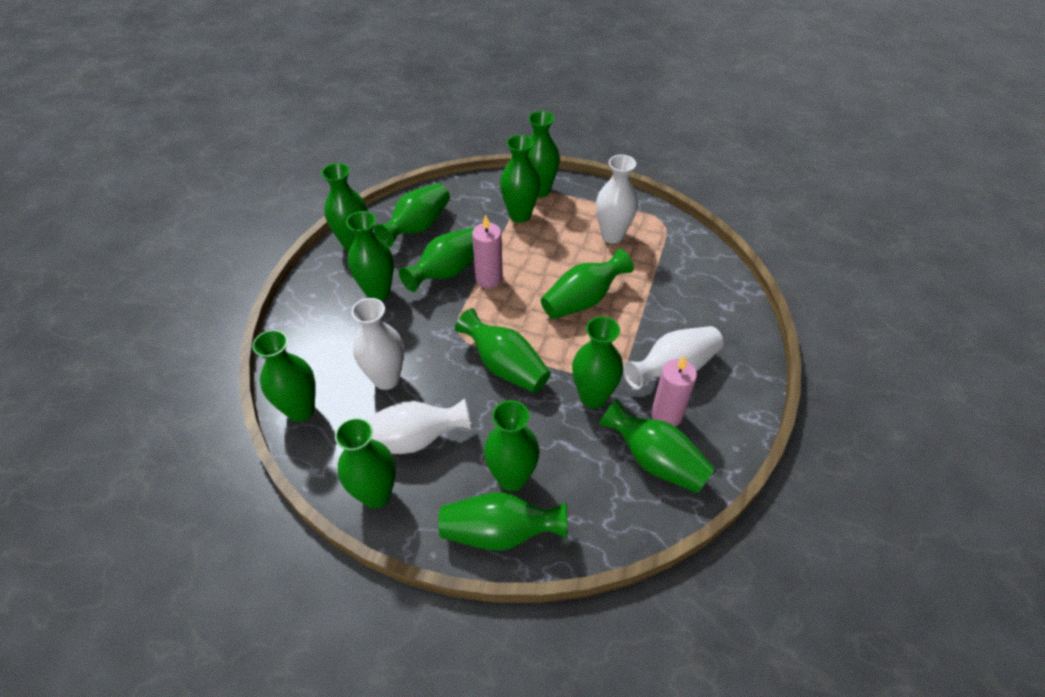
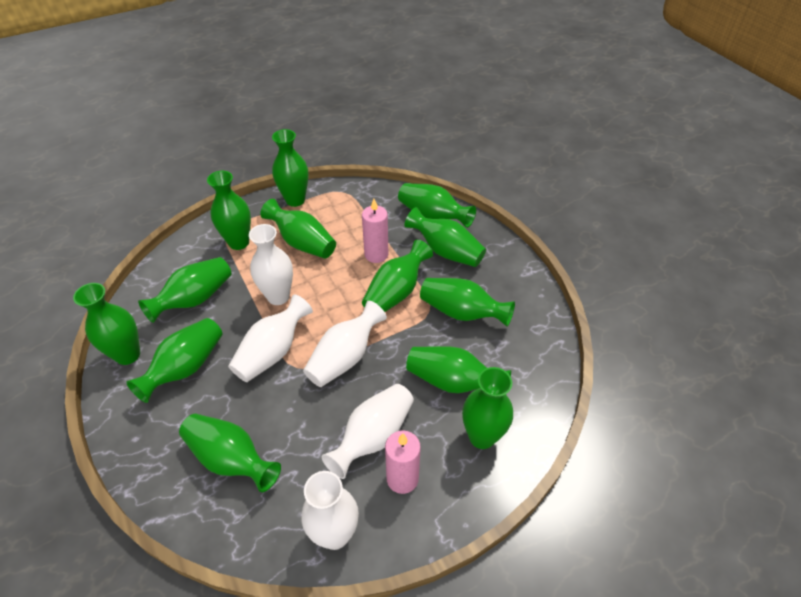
green vase: [252,330,316,422] [321,163,367,251] [335,417,396,508] [346,211,394,301] [374,183,450,247] [399,227,475,292] [438,492,568,551] [455,308,551,393] [484,400,540,491] [500,135,540,223] [528,111,560,198] [541,249,634,319] [572,316,623,408] [599,399,715,493] = 14 -> [73,283,140,365] [126,318,222,403] [138,257,231,323] [179,414,281,492] [207,171,251,250] [260,199,336,259] [272,129,309,207] [362,240,433,312] [398,183,476,228] [404,207,486,267] [406,346,511,393] [420,278,515,327] [462,367,513,449] = 13
white vase: [351,298,404,390] [365,398,472,454] [596,155,638,243] [623,326,723,390] = 4 -> [228,294,313,382] [249,224,293,305] [301,471,359,550] [303,301,387,387] [322,384,414,479] = 5

